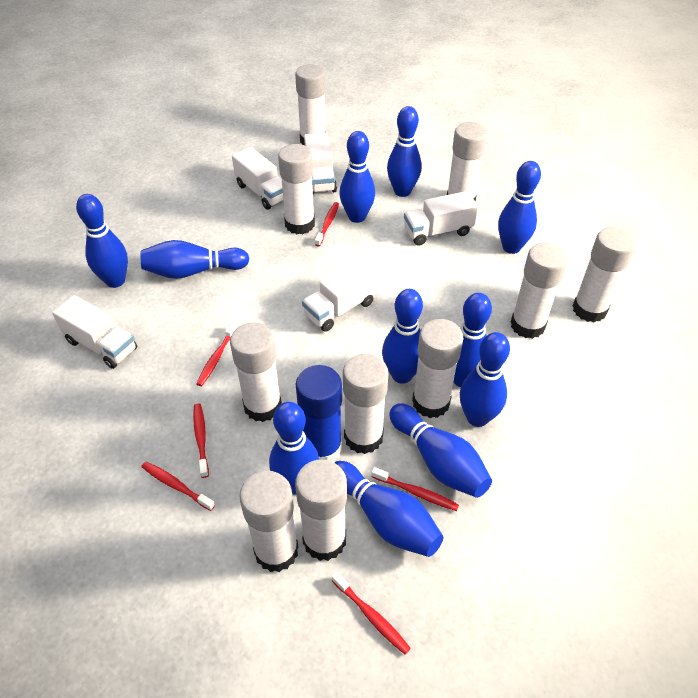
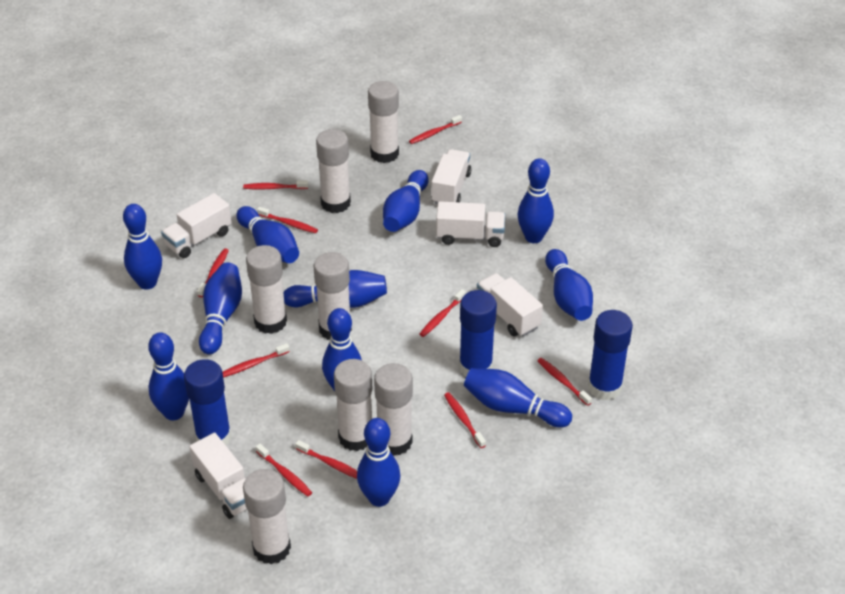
blue glue stick: [296,365,342,462] = 1 -> [184,359,232,445] [459,290,497,377] [588,310,633,400] = 3
red toothbrush: [141,462,215,511] [193,403,209,478] [196,322,237,386] [315,202,339,247] [332,572,411,654] [371,467,459,511] = 6 -> [197,248,229,297] [222,343,290,378] [243,180,308,189] [256,444,312,497] [257,207,318,233] [295,440,357,479] [409,115,462,144] [419,289,466,337] [444,392,486,448] [537,358,592,406] = 10
white glue stick: [230,322,282,422] [239,471,299,572] [278,144,315,234] [295,64,326,145] [295,459,347,561] [343,354,388,454] [412,319,464,418] [447,122,488,202] [511,242,568,339] [573,227,636,322] = 10 -> [243,469,291,564] [246,245,287,334] [314,252,352,340] [316,129,351,213] [334,359,373,451] [368,81,399,163] [374,363,413,456] = 7

